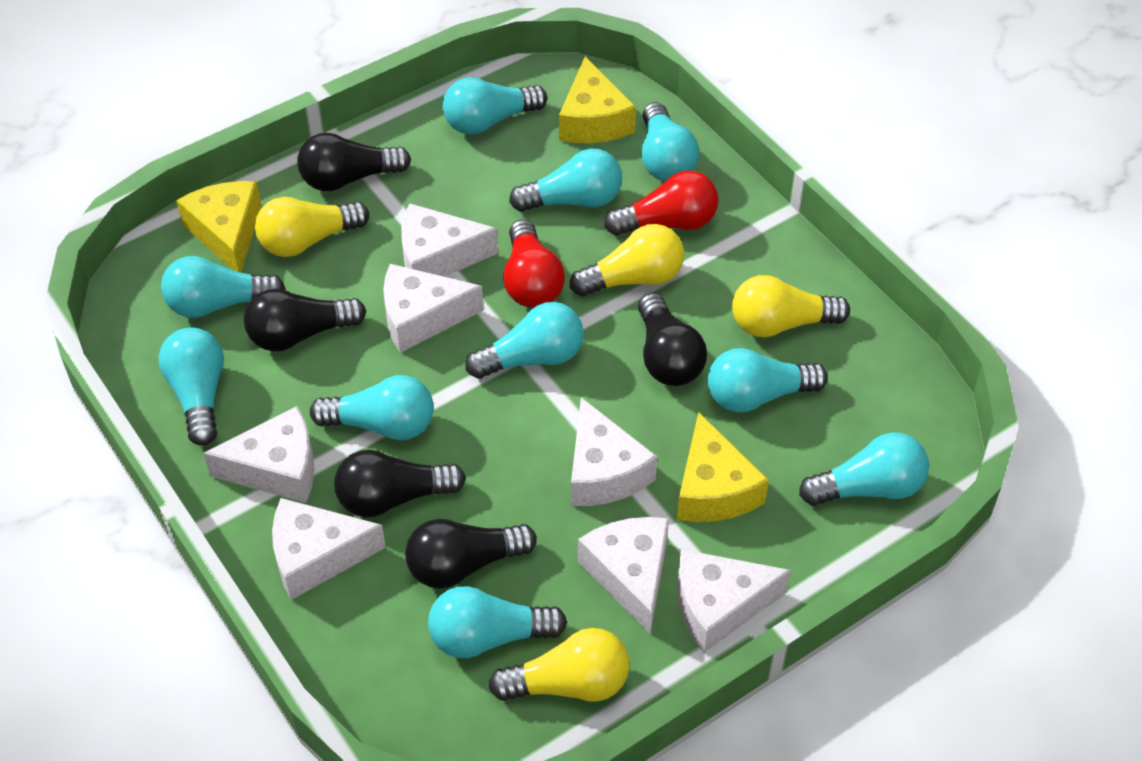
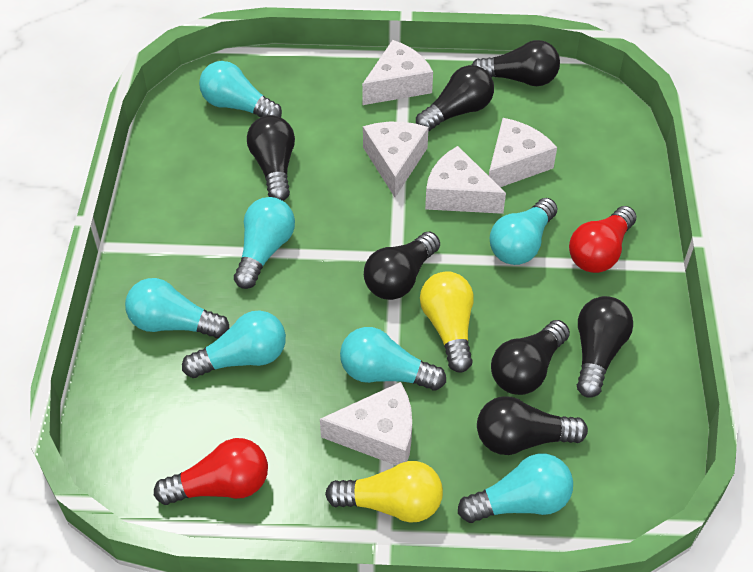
black light bulb: [244,289,366,351] [297,133,411,191] [334,450,466,517] [405,519,537,589] [638,293,707,386] = 5 -> [247,115,295,201] [364,232,440,300] [416,65,494,132] [472,40,560,86] [477,397,588,455] [491,320,570,395] [577,296,633,398] = 7
turquoise light bulb: [159,328,224,446] [161,256,286,318] [310,375,434,440] [428,586,567,658] [443,77,547,135] [465,302,584,379] [509,149,622,212] [641,102,700,182] [708,348,828,413] [799,433,929,506] = 10 -> [125,278,229,338] [182,311,286,378] [199,61,282,117] [234,197,295,289] [340,327,446,391] [458,454,573,523] [489,198,557,265] = 7
white cheese: [203,406,314,503] [272,498,386,600] [383,264,484,353] [401,203,498,277] [571,397,657,506] [578,517,669,634] [677,549,791,653] = 7 -> [320,382,412,465] [362,40,433,105] [363,122,429,197] [425,146,506,214] [489,118,557,187] = 5
yellow cheese: [176,181,262,272] [559,57,636,143] [677,412,769,522] = 3 -> none = 0
yellow light bulb: [255,197,369,257] [489,628,630,702] [570,224,684,297] [732,275,850,337] = 4 -> [325,461,443,523] [420,271,474,372] = 2

